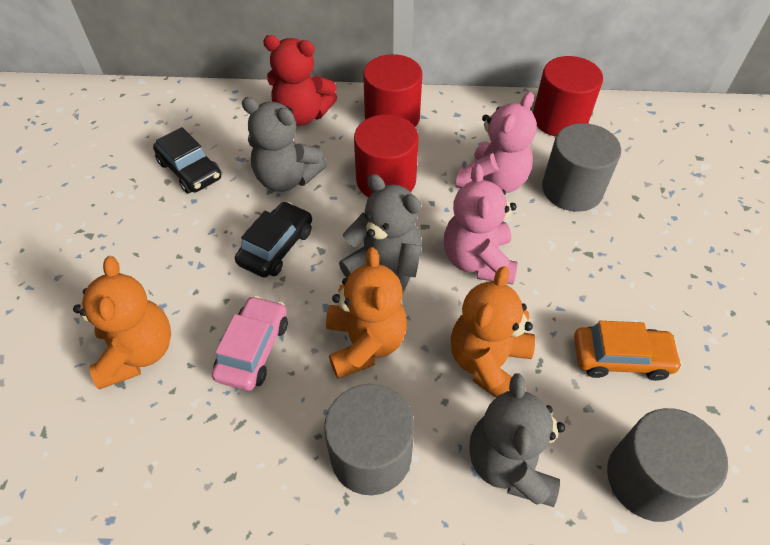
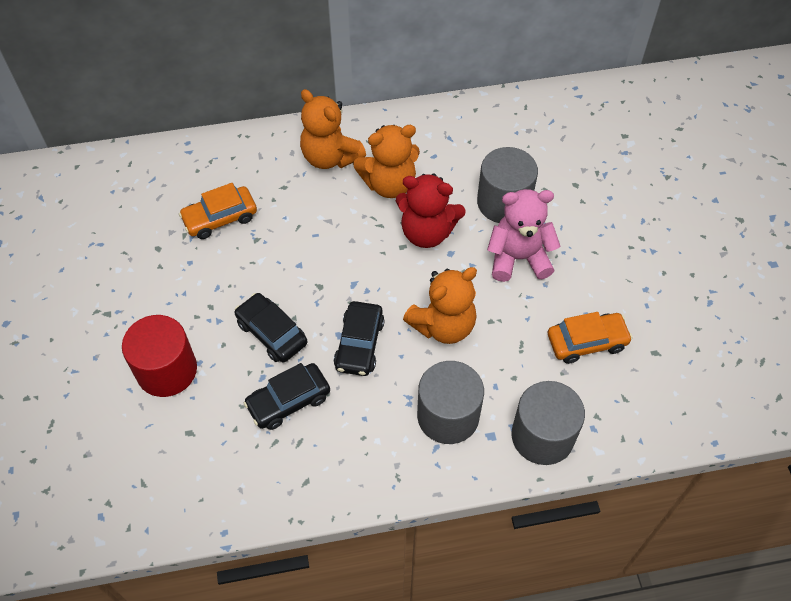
black car: [153,127,221,194] [235,201,312,278] = 2 -> [235,293,307,362] [244,363,330,430] [334,301,385,376] = 3
grey teddy bear: [242,97,327,192] [339,174,422,294] [469,373,565,507] = 3 -> none = 0
orange car: [574,321,682,381] = 1 -> [179,183,257,239] [548,312,633,364] = 2
pink car: [212,296,288,391] = 1 -> none = 0
pink teddy bear: [444,164,517,285] [455,92,537,193] = 2 -> [487,189,560,282] = 1
red cylinder: [354,114,419,197] [363,54,422,127] [533,56,603,137] = 3 -> [122,315,197,397] = 1

